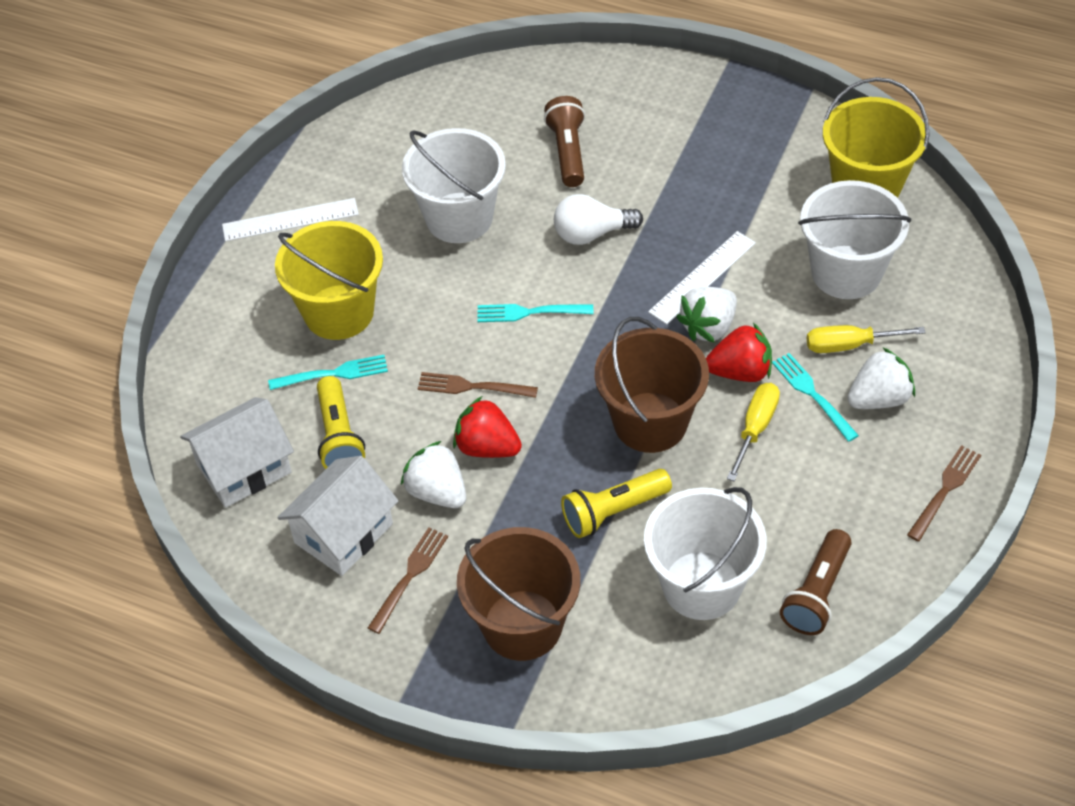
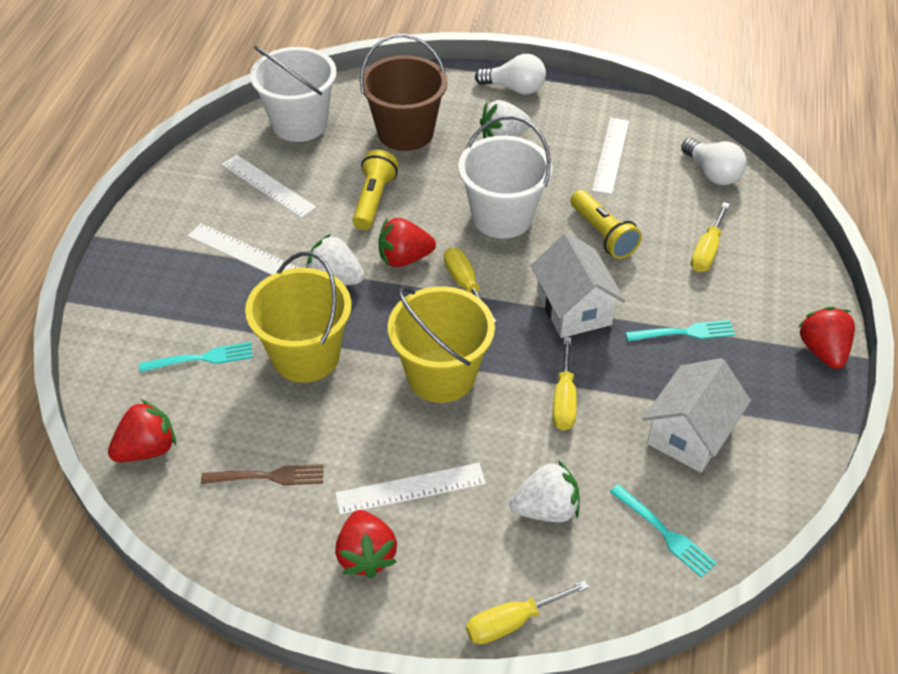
brown bucket: [457,527,580,661] [595,317,709,453] = 2 -> [360,34,447,151] = 1
brown flashlight: [544,96,585,187] [780,529,851,635] = 2 -> none = 0
brown fork: [368,527,448,634] [418,372,538,398] [907,445,981,541] = 3 -> [201,464,324,485] = 1
red strawberry: [453,396,522,458] [706,323,772,382] = 2 -> [108,399,176,462] [335,510,397,579] [378,218,436,267] [797,306,855,369] = 4
white bucket: [402,128,506,243] [644,487,767,620] [798,180,911,299] = 3 -> [250,46,337,142] [458,116,552,238] = 2
white light bulb: [554,194,643,245] = 1 -> [475,54,546,95] [681,138,747,185] = 2
white ruler: [222,198,359,241] [648,231,756,325] = 2 -> [188,223,299,275] [222,155,316,218] [335,463,486,515] [592,118,629,195] = 4
yellow screwdriver: [727,383,780,481] [807,325,926,353] = 2 -> [444,247,496,323] [466,580,589,644] [552,337,577,431] [691,202,730,272] = 4

